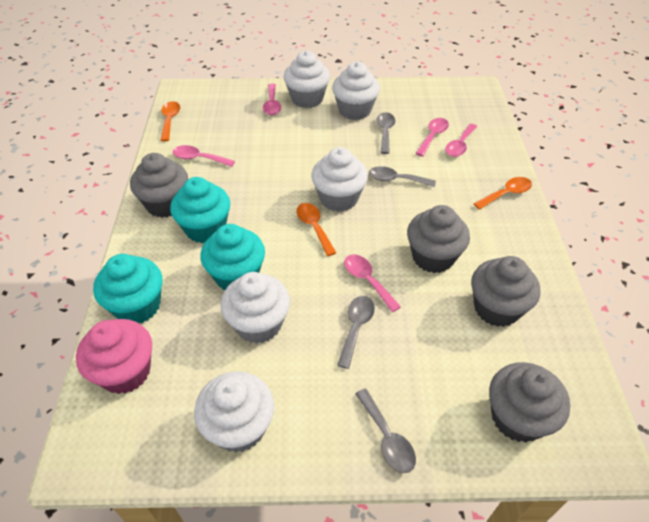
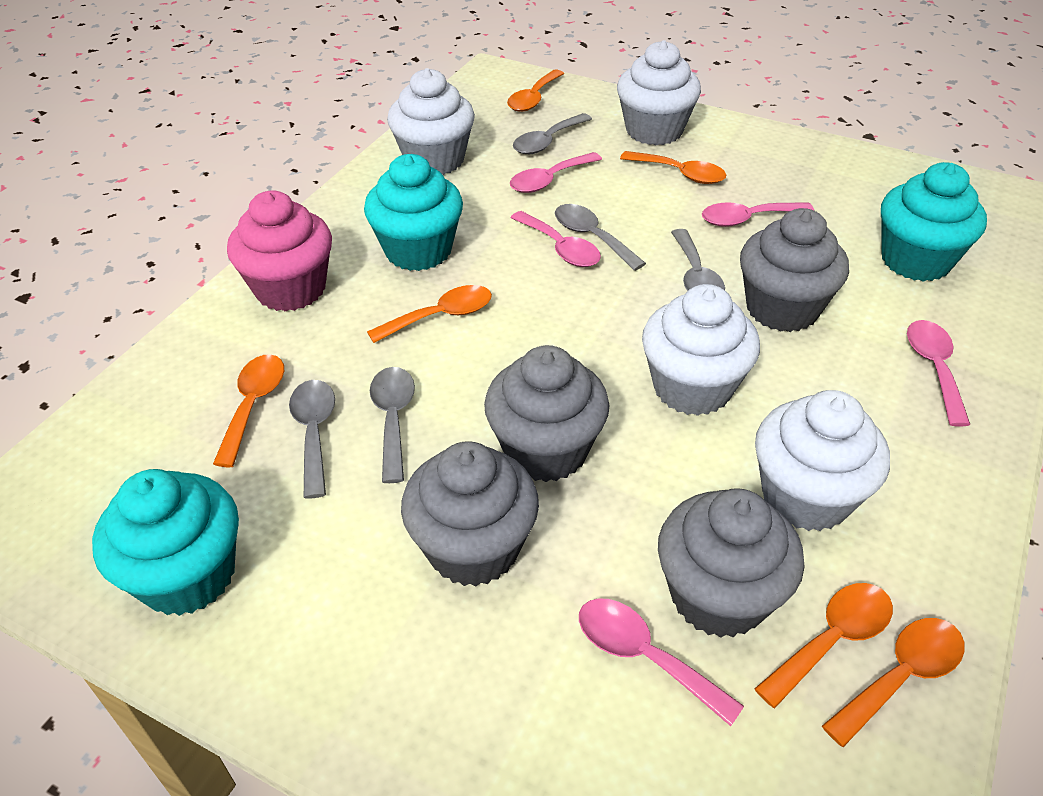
grey spoon: [337,296,375,369] [355,388,416,473] [369,166,436,187] [376,112,395,154] = 4 -> [289,380,335,499] [370,367,415,483] [513,113,592,154] [555,204,646,271] [671,229,725,291] = 5
orange spoon: [160,101,180,141] [296,203,336,256] [473,177,532,210] = 3 -> [213,354,284,467] [367,285,492,343] [507,70,564,112] [620,151,726,184] [754,583,893,708] [822,618,965,747] = 6
white cupcake: [194,371,274,453] [221,272,290,344] [283,51,330,108] [311,147,368,212] [332,62,380,120] = 5 -> [387,68,475,175] [617,40,701,146] [642,284,760,416] [755,390,890,531] = 4

